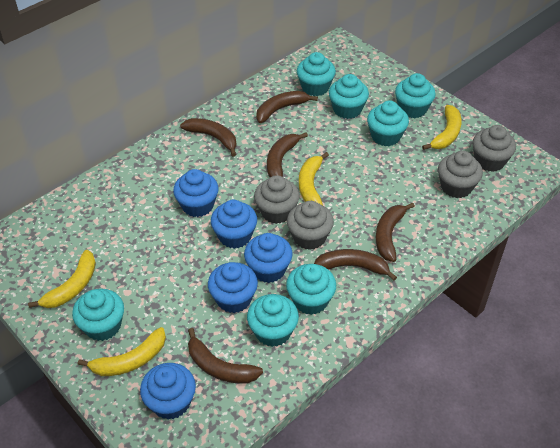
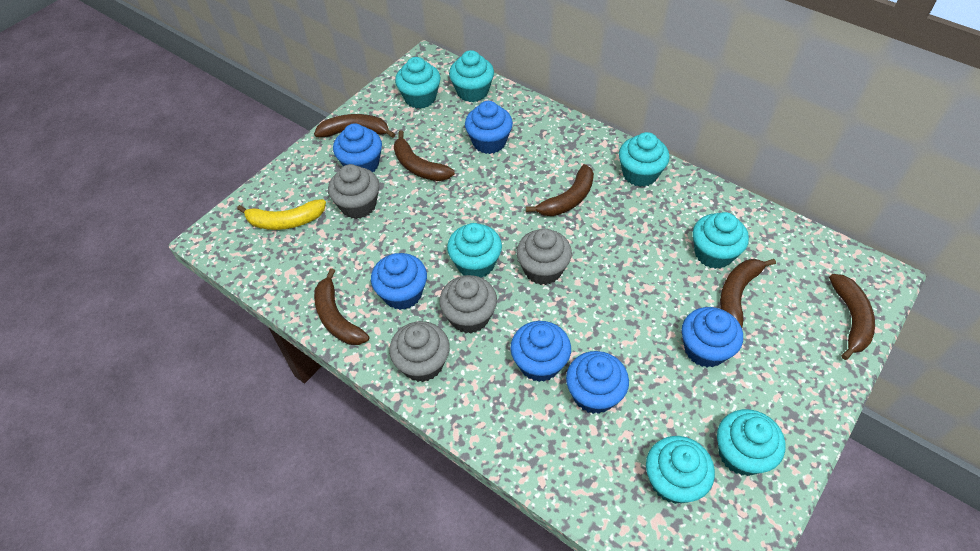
blue cupcake: [140,363,196,420] [173,169,219,217] [208,262,258,313] [211,199,257,249] [244,233,293,283] = 5 -> [333,123,382,172] [371,253,427,310] [465,101,513,154] [510,321,571,382] [566,351,629,414] [682,307,743,367] = 6
yellow banana: [28,250,96,308] [78,327,166,376] [299,152,329,205] [422,105,462,150] = 4 -> [237,199,326,230] = 1

